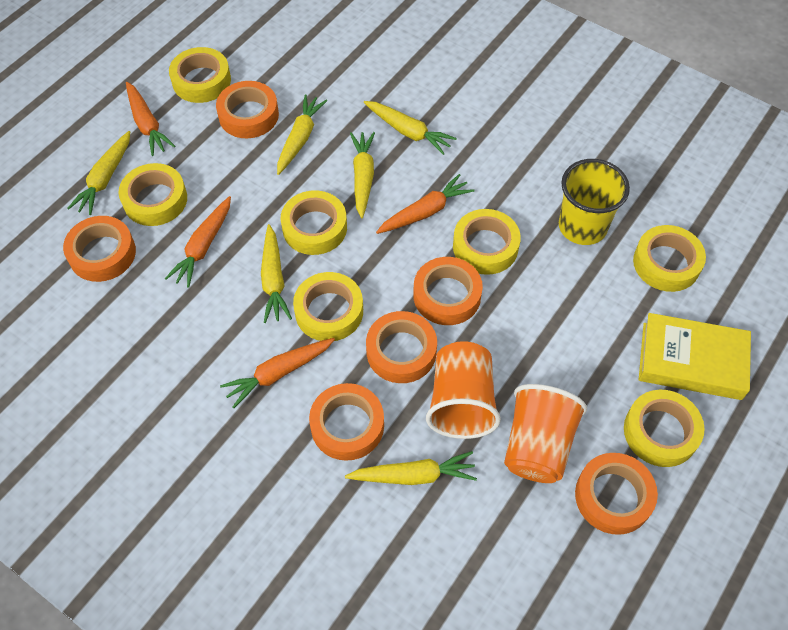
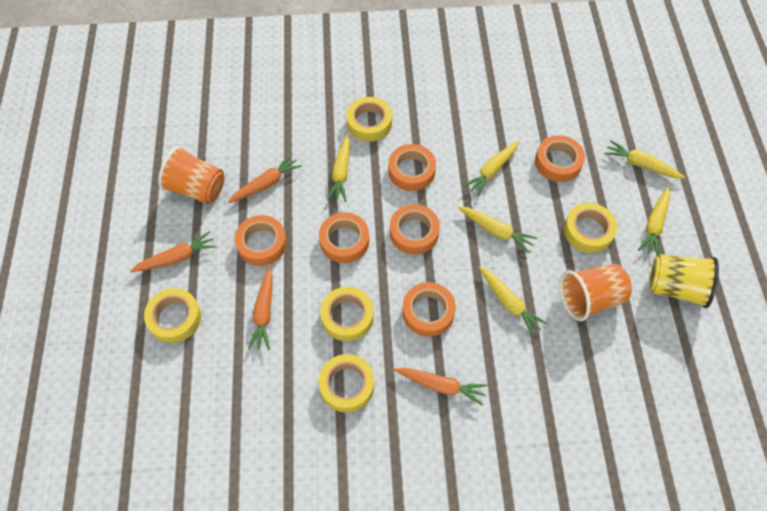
yellow book: [639,313,751,400] = 1 -> none = 0
yellow tape: [119,163,187,226] [169,47,231,103] [281,190,347,255] [293,272,363,341] [453,209,521,275] [624,390,705,467] [633,225,706,292] = 7 -> [144,288,201,343] [319,354,374,412] [320,287,374,341] [346,97,392,142] [564,203,617,253] = 5

